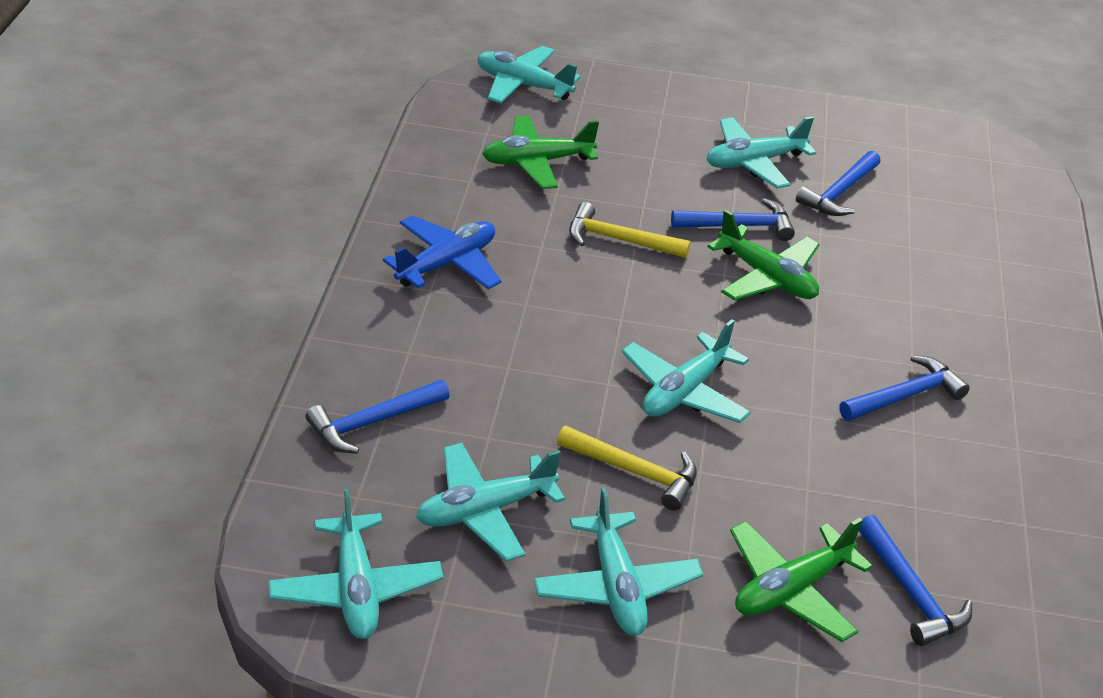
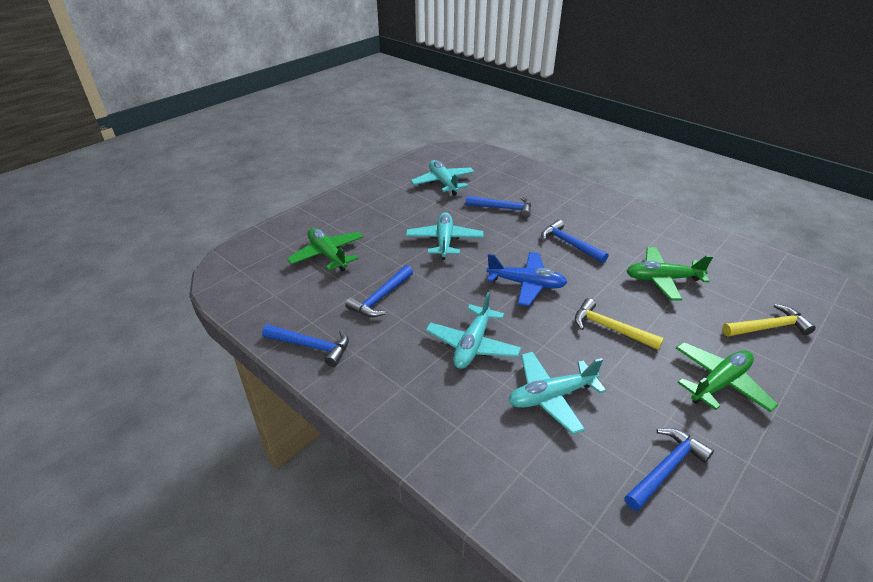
turquoise plane: [268,488,443,639] [416,443,565,562] [477,46,581,104] [534,487,703,636] [622,319,751,423] [707,116,816,188] = 6 -> [406,212,484,260] [411,160,475,196] [426,292,521,369] [509,352,606,434] = 4

